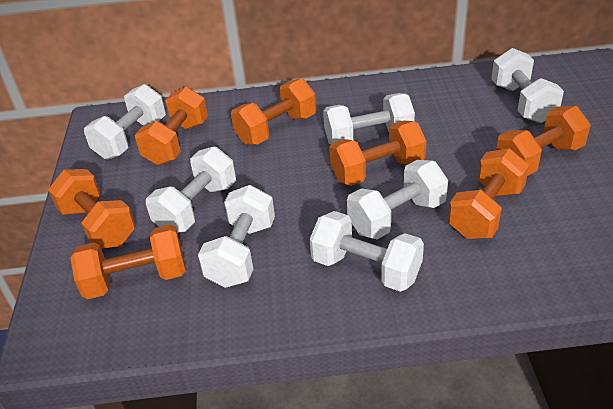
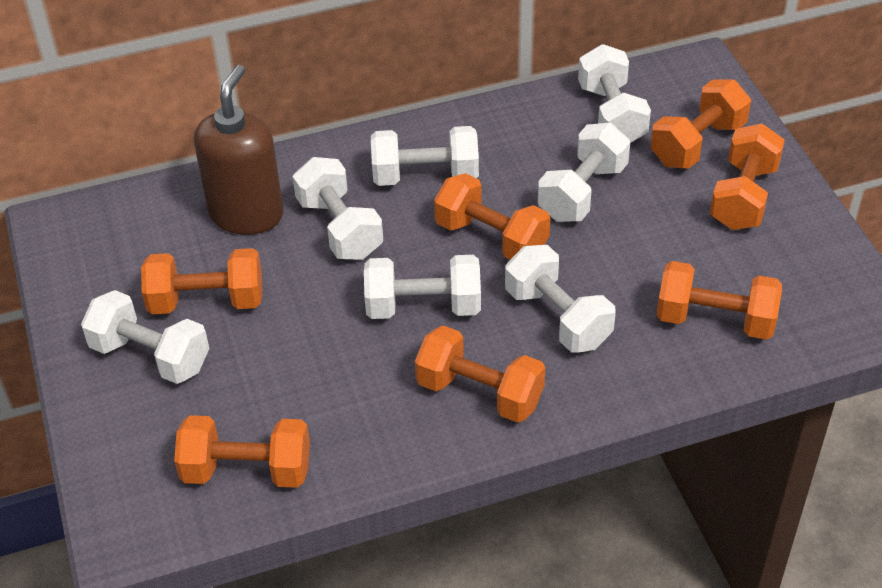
brown soap dispenser: none = 0 -> [194,65,284,235] = 1

